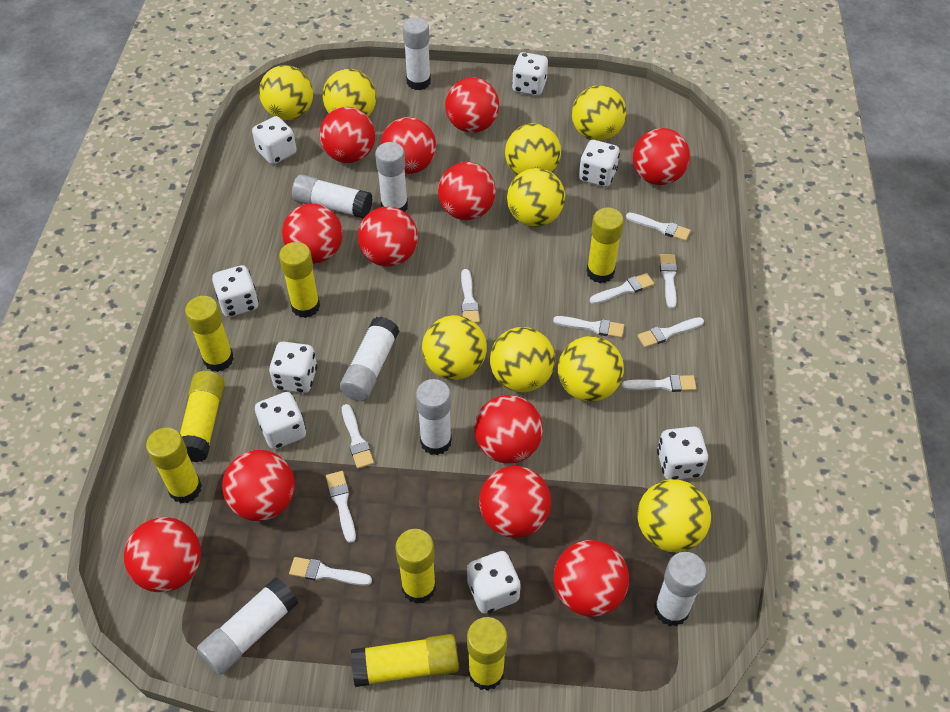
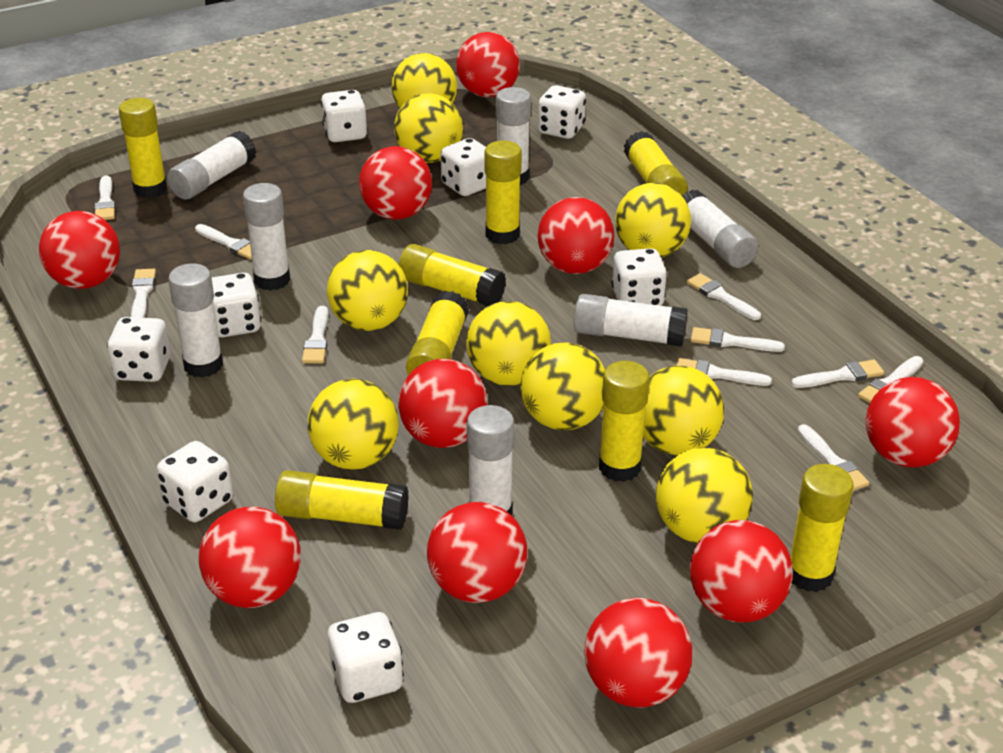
red ball: [124,517,201,593] [222,450,295,521] [282,204,343,264] [320,107,375,163] [358,207,418,267] [380,117,436,174] [438,162,496,220] [445,78,499,133] [474,395,543,464] [479,466,551,538] [554,540,629,617] [633,128,690,185] = 12 -> [39,211,120,289] [199,507,301,608] [359,146,432,220] [398,359,488,448] [427,502,527,603] [456,32,520,97] [537,197,614,274] [584,598,692,708] [690,520,793,622] [866,377,960,468] = 10

